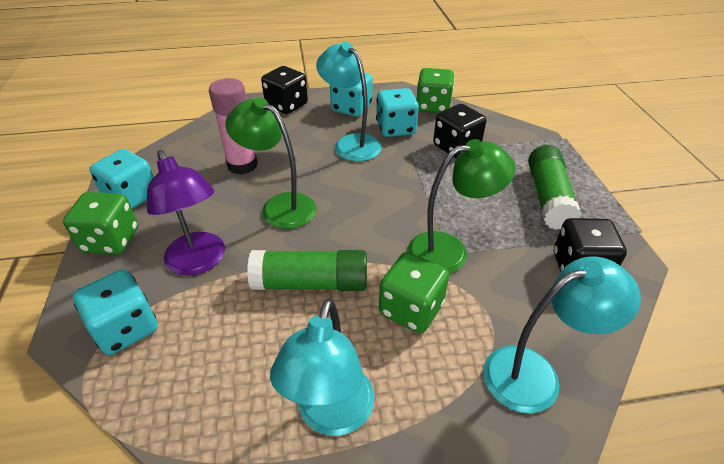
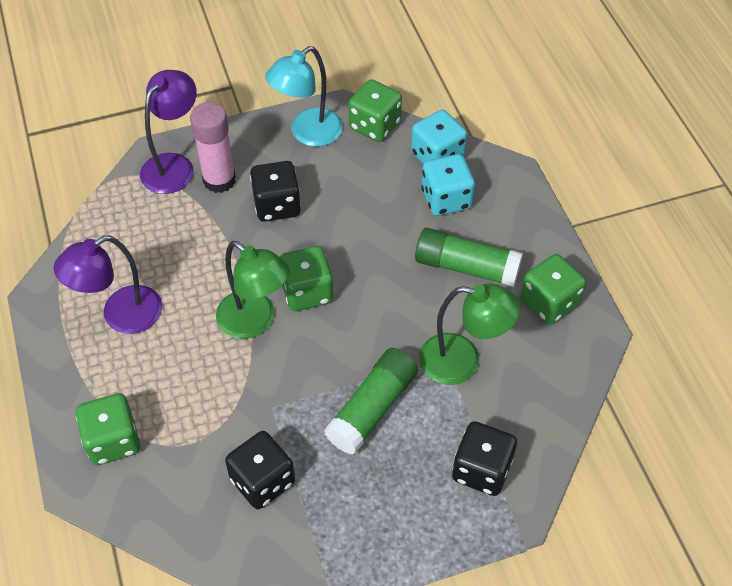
green dice: [63,192,138,255] [379,252,449,333] [417,68,454,113] = 3 -> [76,393,140,465] [279,246,334,311] [348,79,402,142] [521,254,586,324] = 4
purple lamp: [147,150,225,276] = 1 -> [53,235,162,334] [140,70,197,194] = 2
turquoise dice: [73,269,158,355] [89,149,154,209] [330,73,373,117] [376,88,419,137] = 4 -> [411,110,467,164] [421,154,475,216] = 2
turquoise lamp: [270,298,375,436] [316,42,382,162] [483,256,641,413] = 3 -> [265,46,343,147] = 1

